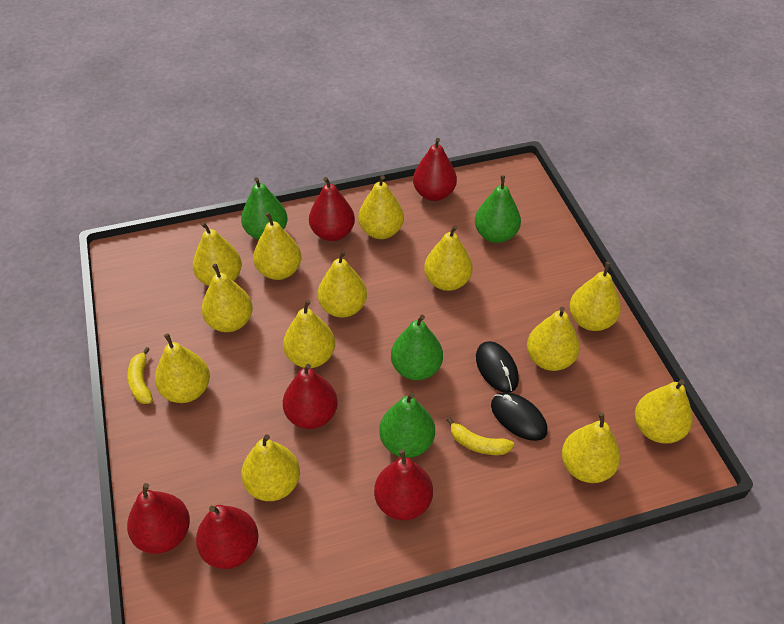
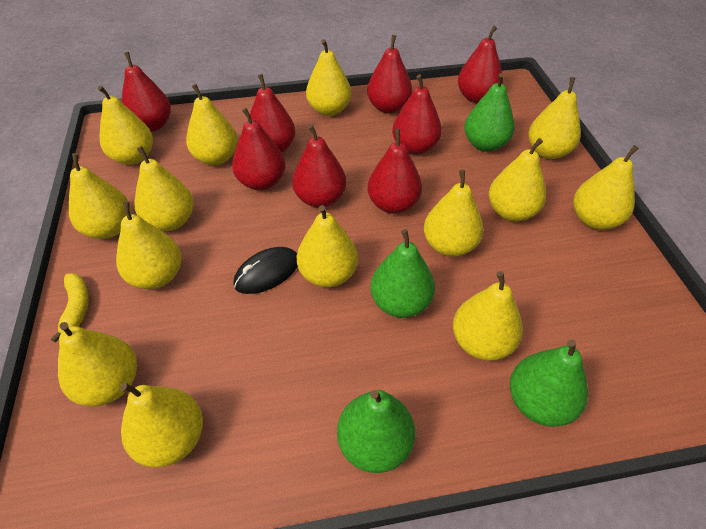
black mouse: [476,341,519,393] [491,392,548,441] = 2 -> [233,247,297,294] = 1
red pear: [127,483,190,554] [196,505,259,569] [283,364,338,429] [309,177,355,241] [374,449,433,520] [413,138,457,201] = 6 -> [121,52,171,132] [232,108,285,190] [250,74,295,153] [292,125,346,208] [367,35,412,114] [367,129,422,214] [392,74,442,155] [458,26,503,103] = 8
yellow banana: [127,347,153,404] [447,417,514,455] = 2 -> [51,273,89,343] = 1
yellow pear: [155,333,210,403] [193,222,242,286] [202,264,253,332] [241,434,300,501] [253,212,301,280] [283,300,335,368] [318,250,367,318] [358,175,404,239] [424,225,472,291] [527,307,580,371] [562,412,621,483] [569,262,621,331] [635,380,693,443] = 13 -> [58,322,137,406] [69,153,131,239] [98,86,153,165] [116,201,182,289] [120,383,203,467] [135,146,194,231] [186,84,238,165] [297,205,358,288] [306,39,351,116] [424,170,483,257] [453,271,523,361] [489,138,546,222] [528,77,581,159] [574,145,639,230] = 14

